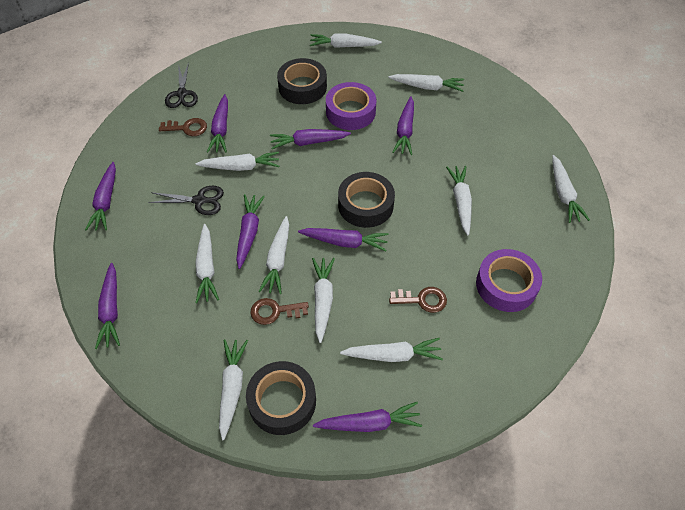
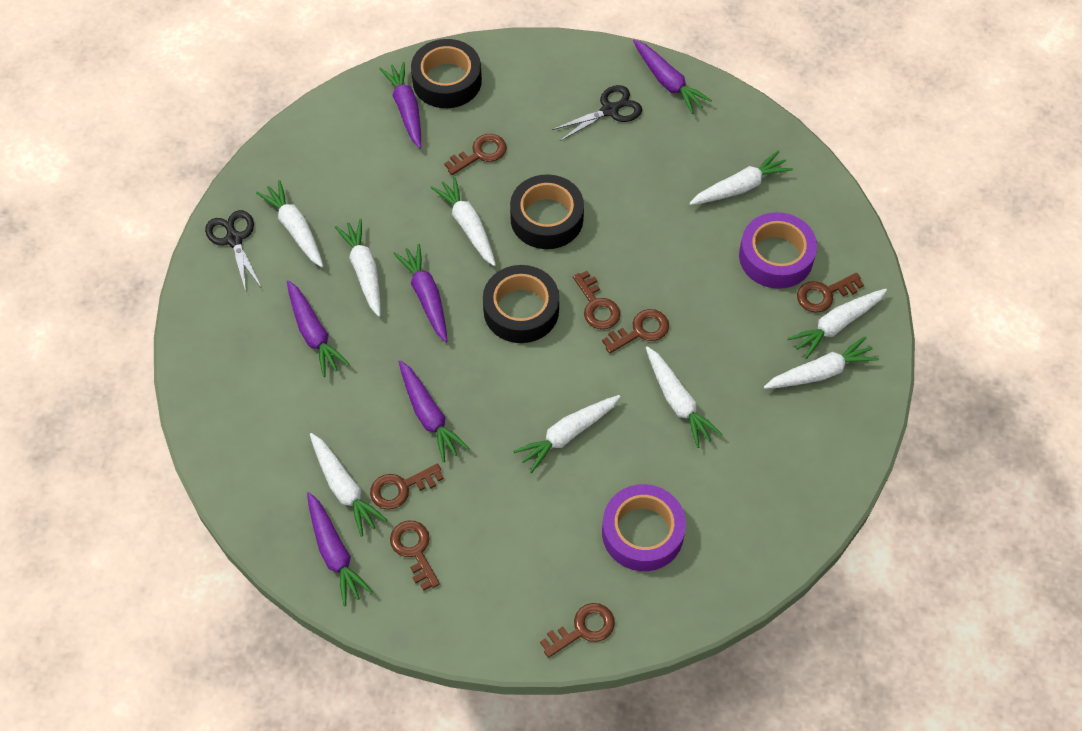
brown key: [159,118,207,136] [250,298,309,325] [389,287,447,313] = 3 -> [370,464,444,510] [390,521,440,591] [444,134,507,175] [540,603,615,658] [573,271,620,329] [602,309,669,354] [797,273,864,313] = 7
purple carrot: [85,162,116,231] [95,263,120,349] [207,94,228,153] [236,194,265,269] [270,129,351,149] [298,228,389,251] [313,402,422,432] [392,96,414,155] = 8 -> [287,280,350,377] [307,492,373,606] [379,62,421,149] [393,244,447,342] [399,360,469,462] [633,40,712,114] = 6
white carrot: [195,152,279,171] [195,224,219,303] [219,339,248,440] [259,216,289,294] [310,33,382,48] [312,258,335,343] [340,338,443,362] [388,74,464,92] [446,166,472,235] [552,155,590,223] = 10 -> [256,180,323,267] [310,433,387,537] [335,219,381,317] [431,176,496,266] [513,395,621,473] [646,346,723,448] [689,151,793,205] [764,337,879,389] [787,289,887,359] = 9

